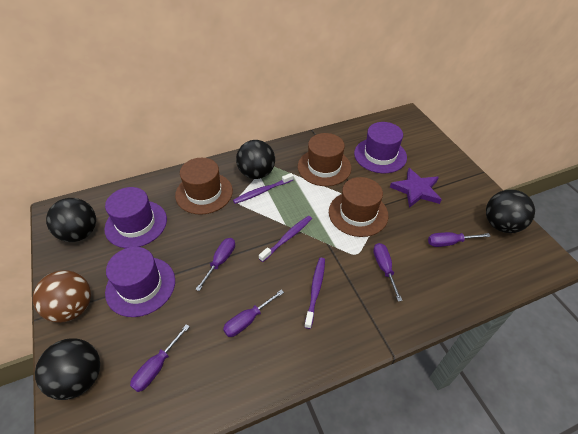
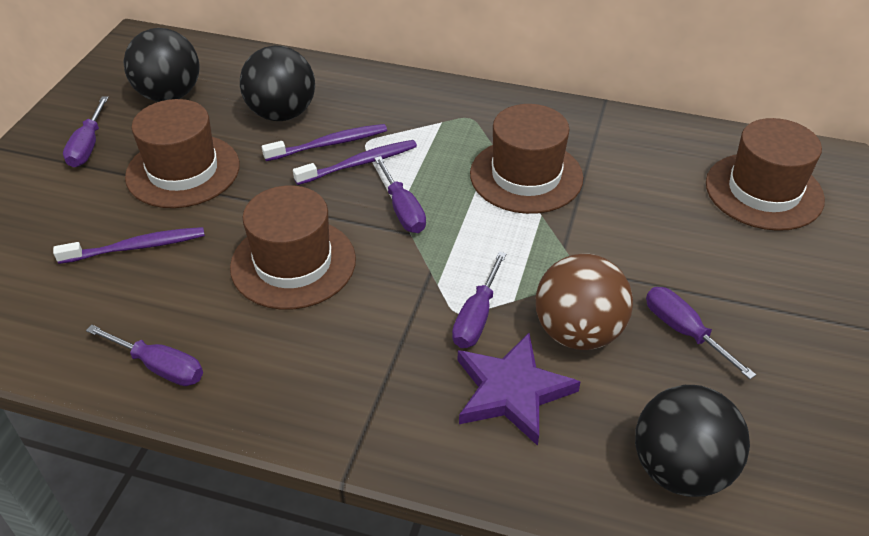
black ball: [35,338,100,400] [46,198,96,242] [236,140,275,179] [486,189,535,233] = 4 -> [124,28,200,102] [240,46,315,121] [635,385,750,497] = 3
brown hat: [175,158,233,215] [298,133,351,186] [329,177,388,237] = 3 -> [125,99,240,208] [230,185,356,310] [470,104,583,214] [706,118,825,231] = 4
purple hat: [104,187,167,248] [105,247,175,317] [354,122,407,173] = 3 -> none = 0

